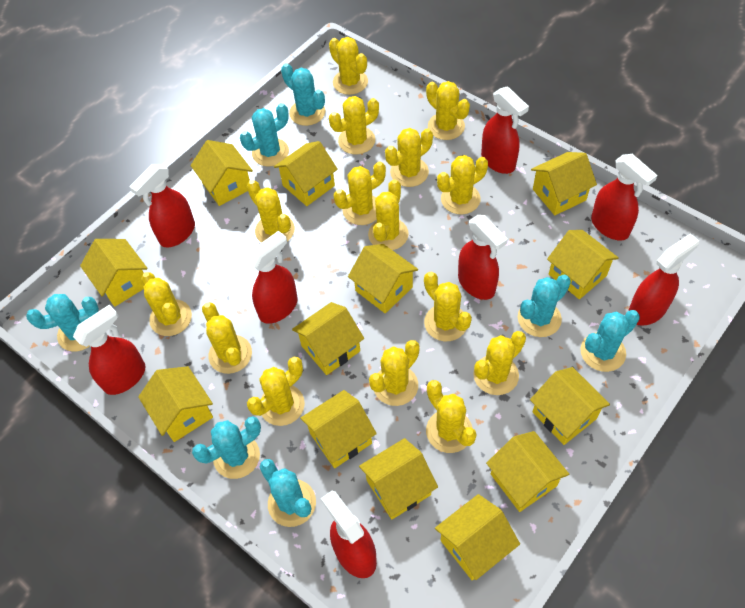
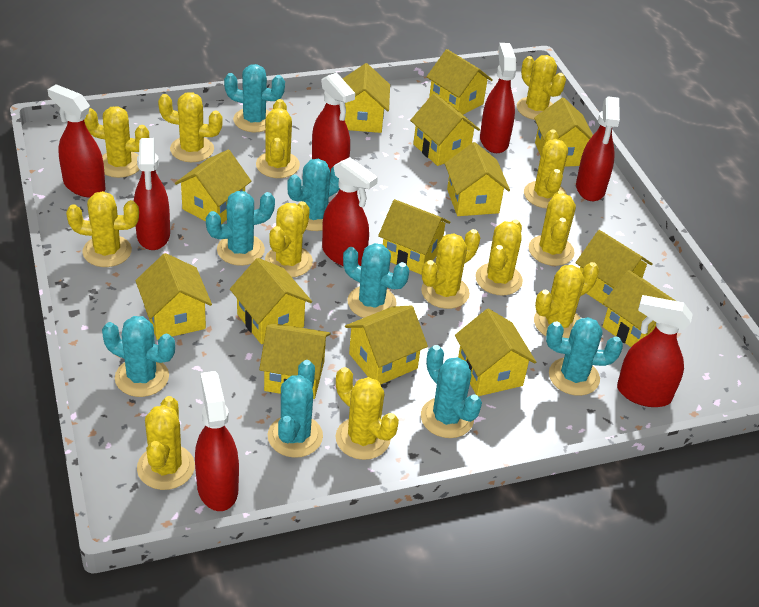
turquoise cactus: [26,294,99,351] [192,416,261,479] [240,103,289,166] [260,459,316,527] [281,63,325,126] [518,275,571,337] [580,310,640,372] = 7 -> [102,316,175,397] [206,191,275,266] [224,64,285,132] [268,360,323,458] [287,159,340,231] [343,243,409,318] [421,345,482,438] [546,317,623,396] = 8
yellow cactus: [141,272,192,336] [202,302,252,374] [247,180,295,243] [247,357,305,426] [329,37,368,95] [329,96,379,154] [334,161,386,225] [368,179,409,250] [369,340,420,406] [385,128,433,187] [424,272,472,341] [426,81,470,140] [426,380,477,453] [437,155,488,215] [473,331,526,395] = 15 -> [66,191,139,267] [84,106,149,178] [137,396,195,490] [158,92,223,162] [256,99,300,178] [265,201,313,278] [336,367,399,460] [421,229,480,309] [475,219,523,296] [517,55,566,120] [524,129,568,209] [528,191,576,266] [534,262,599,338] = 13
yellow house: [80,239,148,307] [138,366,213,442] [190,140,253,206] [274,141,338,206] [292,302,364,375] [300,390,377,468] [348,244,418,314] [359,438,438,520] [435,494,520,580] [486,431,569,512] [530,367,610,445] [531,152,597,215] [547,230,619,299] = 13 -> [135,253,212,340] [175,150,251,224] [230,258,312,344] [259,323,331,399] [342,63,390,133] [345,305,428,385] [378,199,451,275] [410,93,480,166] [427,49,493,114] [445,142,510,216] [455,309,536,396] [534,98,593,167] [576,230,653,308] [602,270,676,347] = 14

